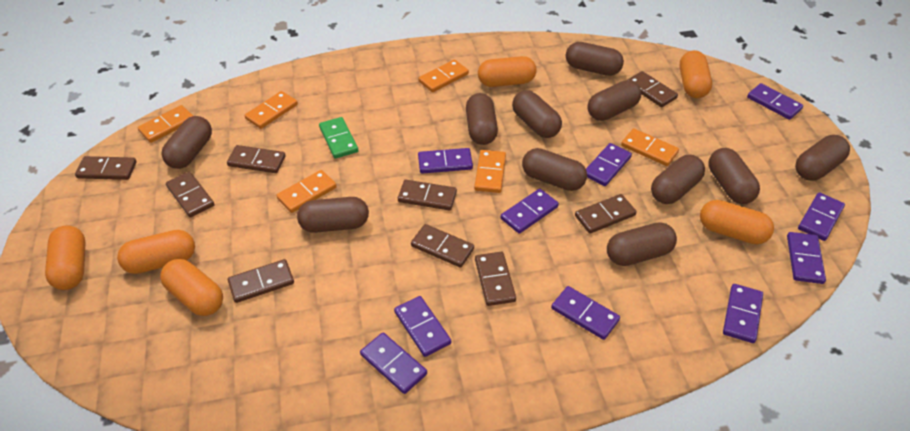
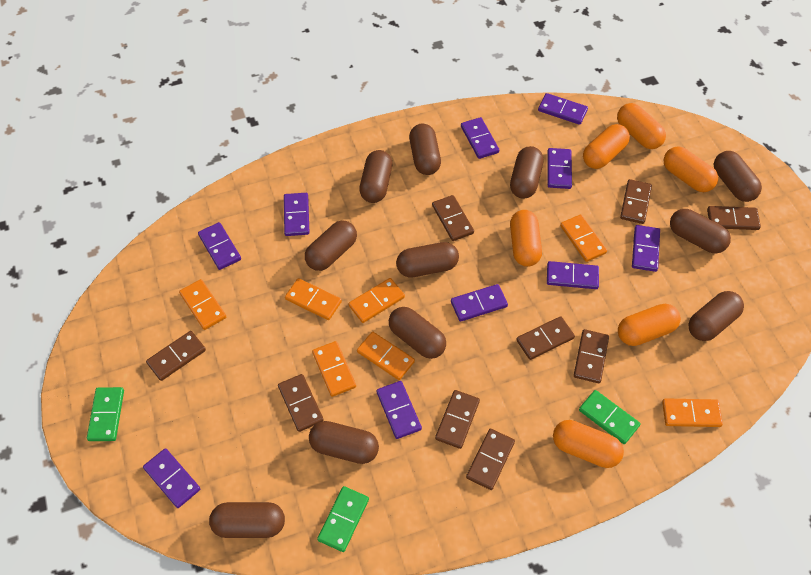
green domino: [319,117,358,159] = 1 -> [87,387,124,441] [317,486,369,552] [579,390,641,444] = 3
orange domino: [137,105,193,143] [245,91,298,129] [277,170,337,213] [418,59,469,92] [474,150,506,193] [621,128,679,166] = 6 -> [179,279,226,330] [285,278,342,320] [312,341,356,397] [348,278,405,323] [357,332,415,380] [560,215,607,262] [662,398,723,427] = 7

